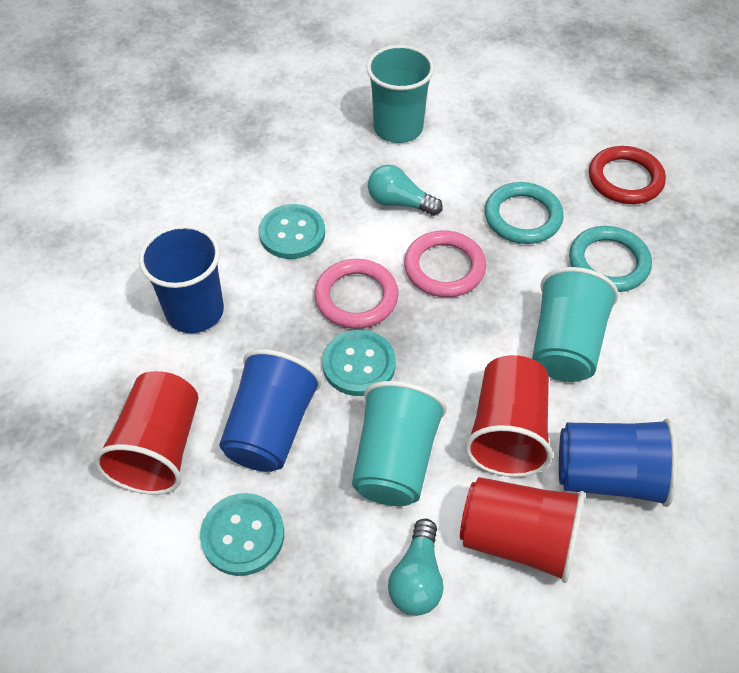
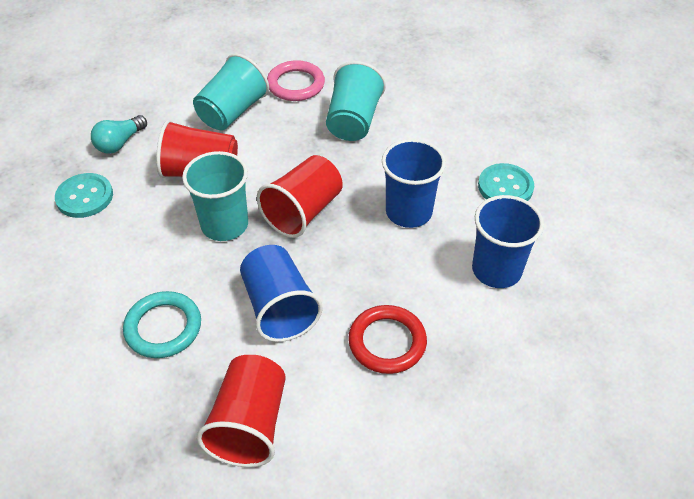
pink ring: [314,259,399,329] [404,230,486,297] = 2 -> [267,60,325,101] = 1
turquoise button: [200,493,284,576] [259,204,325,259] [322,330,396,396] = 3 -> [55,173,113,218] [478,163,534,201] = 2
turquoise light bulb: [368,164,443,216] [388,519,443,616] = 2 -> [91,115,147,154] = 1
turquoise ring: [485,182,564,244] [569,226,652,292] = 2 -> [123,291,201,358] = 1

